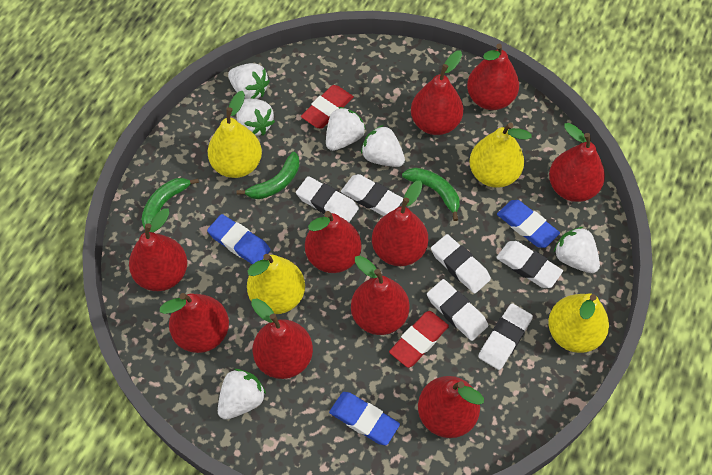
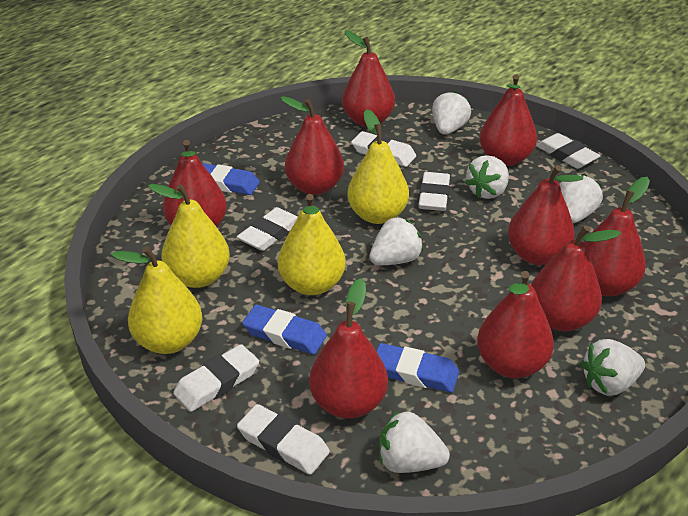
green banana: [141,178,199,229] [237,152,299,199] [402,167,460,221] = 3 -> none = 0
red eraser: [301,85,354,129] [389,311,449,368] = 2 -> none = 0
red pear: [129,208,187,291] [160,293,229,353] [251,298,313,379] [305,211,362,273] [351,256,410,335] [372,180,428,266] [411,50,463,135] [418,376,484,438] [467,44,519,110] [549,123,605,202] = 10 -> [163,140,227,227] [280,96,344,195] [309,278,388,419] [342,30,395,127] [477,271,554,378] [480,74,537,166] [508,165,583,265] [531,225,621,332] [583,177,650,296] = 9

